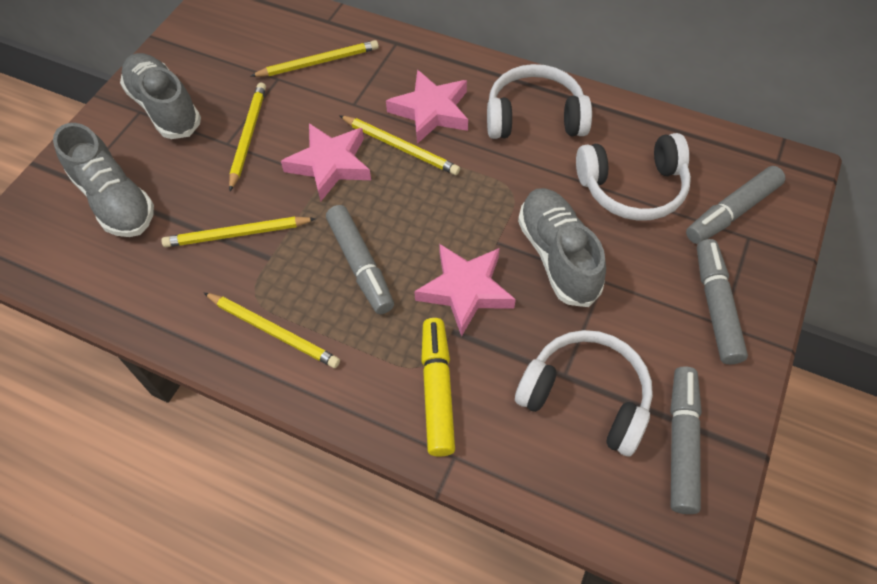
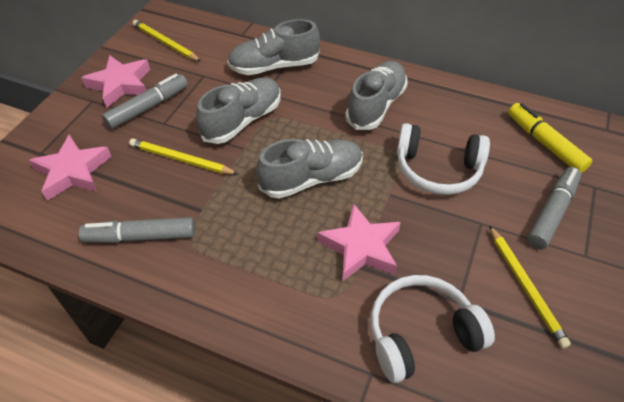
grey marker: [326,205,394,314] [670,366,702,514] [686,166,786,244] [697,239,748,365] = 4 -> [79,217,195,243] [102,74,188,130] [527,167,581,249] = 3
grey shoe: [53,123,154,237] [120,53,201,139] [518,188,606,307] = 3 -> [196,77,281,144] [227,19,320,75] [256,139,363,198] [345,61,408,130] = 4
white headphones: [487,64,592,139] [515,330,653,456] [576,133,691,221] = 3 -> [371,275,495,383] [397,123,490,195] = 2
yellow pencil: [161,217,316,248] [204,293,340,368] [229,82,266,191] [251,40,379,77] [339,115,460,175] = 5 -> [129,139,238,174] [132,20,201,62] [489,225,571,348] = 3

